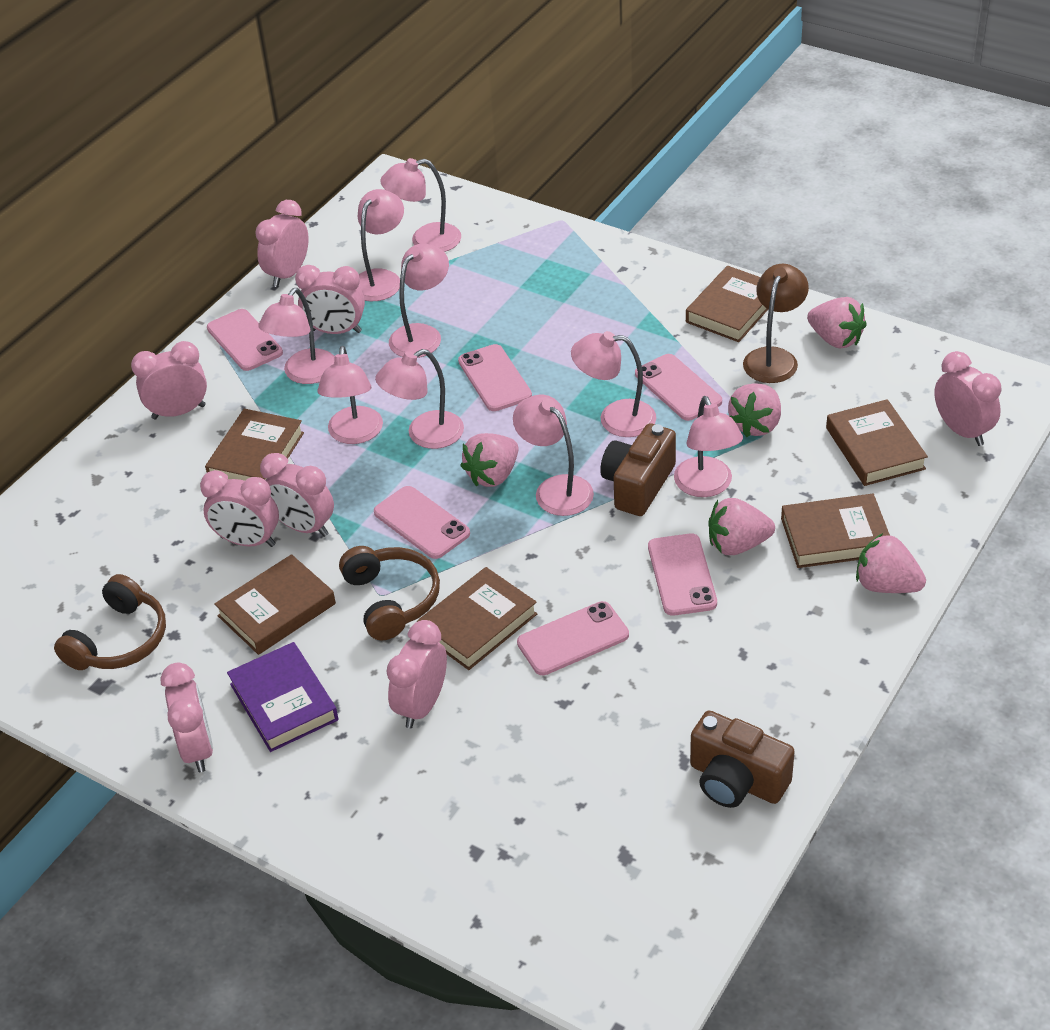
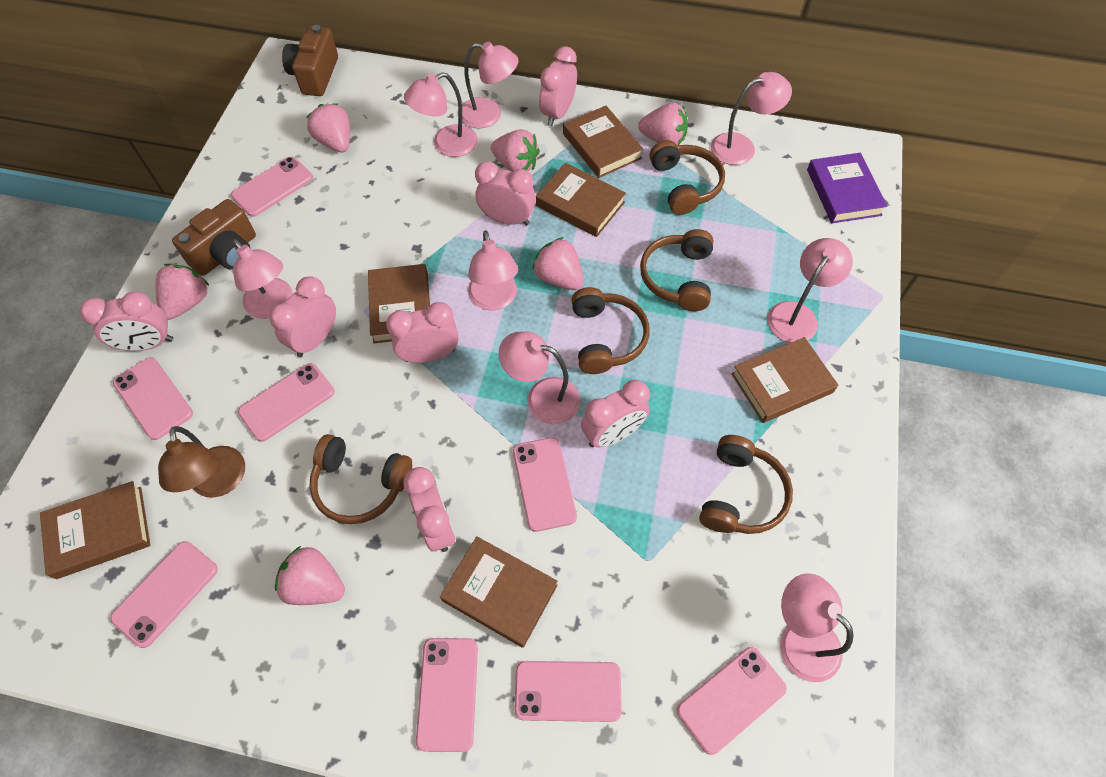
brown headphones: [54,574,166,670] [339,546,440,640] = 2 -> [309,434,412,524] [571,287,649,374] [640,229,713,311] [649,140,725,215] [699,435,793,534] = 5
pink clock: [131,341,207,420] [160,662,213,772] [200,470,279,547] [255,200,309,287] [260,453,334,537] [295,265,365,334] [386,620,447,729] [934,351,1001,446] = 8 -> [80,292,173,351] [269,276,336,357] [386,302,458,363] [403,467,456,552] [475,161,536,225] [539,46,577,126] [581,380,650,447] = 7
pink lamp: [258,288,335,384] [318,346,383,444] [358,189,404,301] [375,349,464,449] [380,158,461,252] [389,244,449,358] [513,395,594,516] [571,331,656,437] [674,396,743,497] = 9 -> [233,239,293,319] [404,72,478,157] [462,42,518,129] [468,230,518,310] [499,331,580,424] [711,72,792,165] [767,238,853,343] [780,573,854,682] = 8
pink phone: [207,309,283,371] [374,486,470,559] [458,344,532,411] [517,601,629,675] [635,354,722,421] [648,533,717,616] = 6 -> [110,541,218,648] [113,357,193,440] [231,157,313,217] [238,363,334,442] [416,638,478,752] [513,437,577,532] [514,661,622,722] [677,647,787,755] = 8
pink strawberry: [460,433,518,487] [708,498,775,555] [728,383,781,437] [807,297,867,349] [856,533,926,593] = 5 -> [156,264,210,320] [275,546,345,605] [306,103,350,153] [491,129,540,172] [532,237,584,290] [638,103,688,145] = 6

